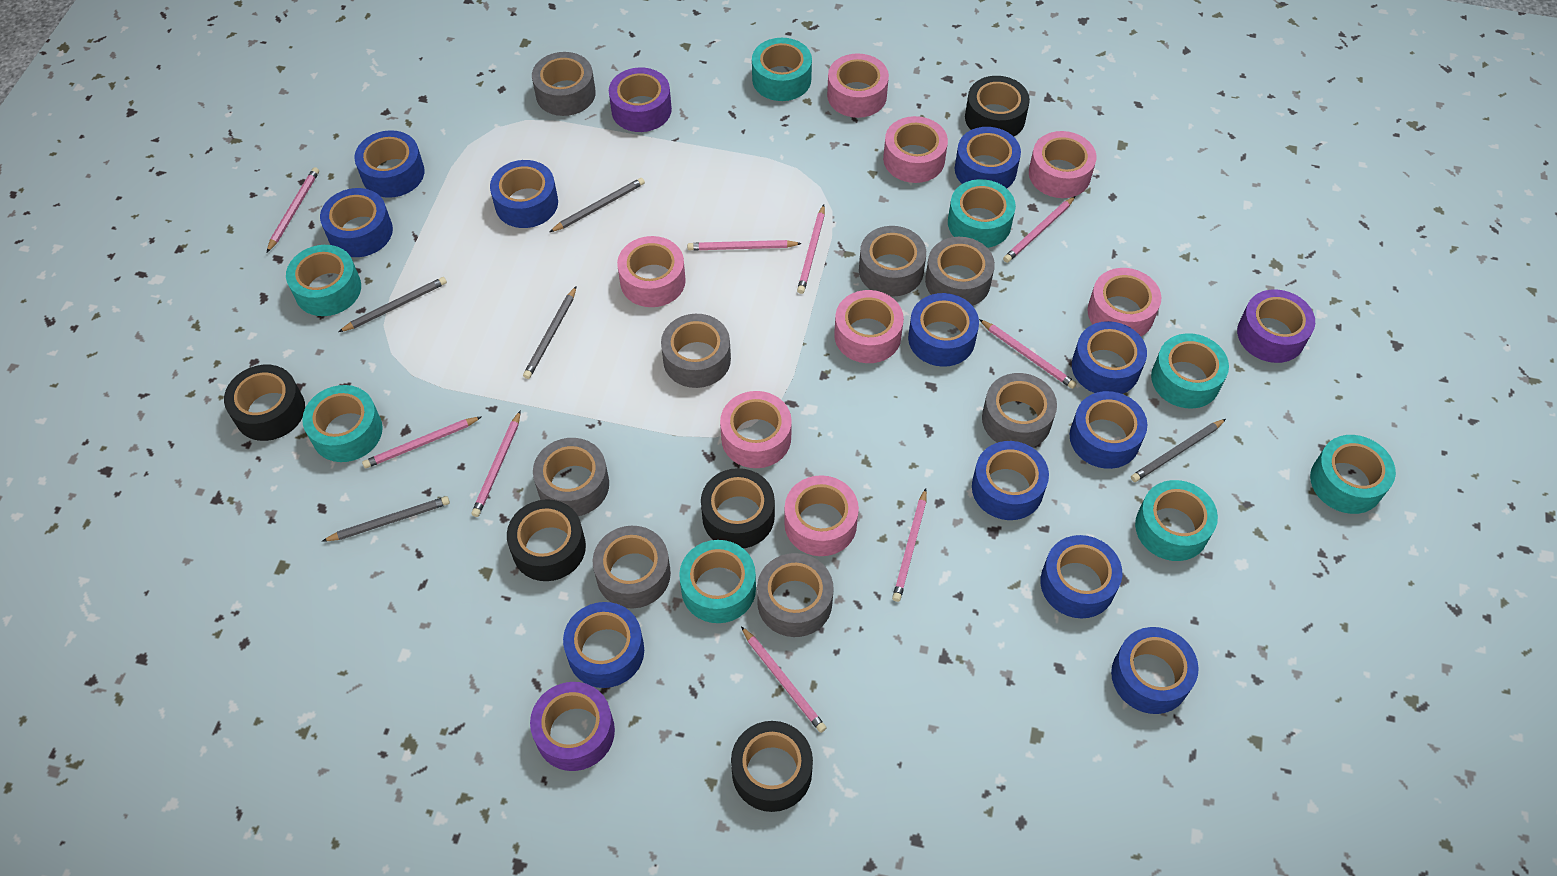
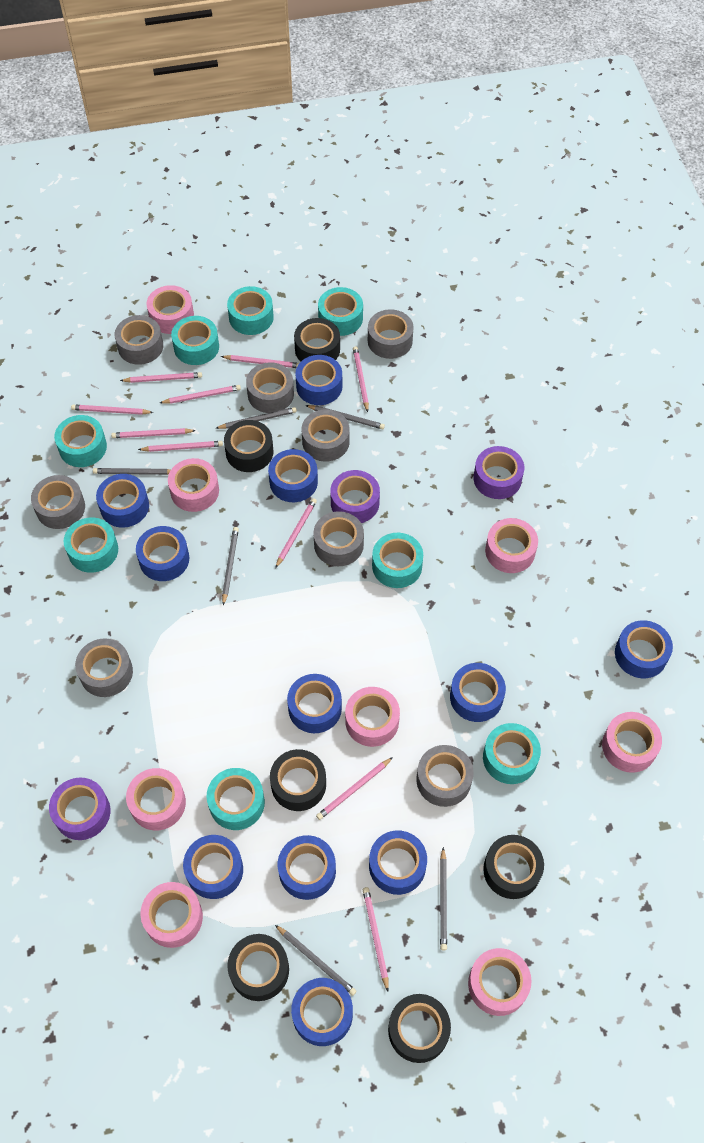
black tape: [224,365,305,441] [507,499,586,581] [701,468,775,548] [731,721,813,812] [965,76,1030,137] = 5 -> [224,420,273,472] [227,934,289,1001] [270,749,326,811] [294,318,340,361] [388,994,451,1063] [483,835,544,899] = 6
grey pencil: [322,496,450,541] [339,277,447,332] [523,286,576,379] [550,178,645,232] [1131,419,1226,482] = 5 -> [93,468,171,475] [215,407,297,429] [222,527,239,606] [275,925,356,996] [305,405,385,429] [440,847,447,951] = 6
pink pencil: [267,167,319,252] [362,416,482,468] [471,410,521,517] [687,240,802,250] [741,626,827,733] [797,205,825,294] [892,488,927,602] [979,319,1077,389] [1003,196,1076,263] = 9 -> [71,405,154,415] [111,428,196,438] [120,372,202,383] [138,441,223,452] [160,385,241,404] [221,355,299,368] [275,498,317,568] [316,757,393,820] [353,346,369,412] [363,887,389,991] = 10

